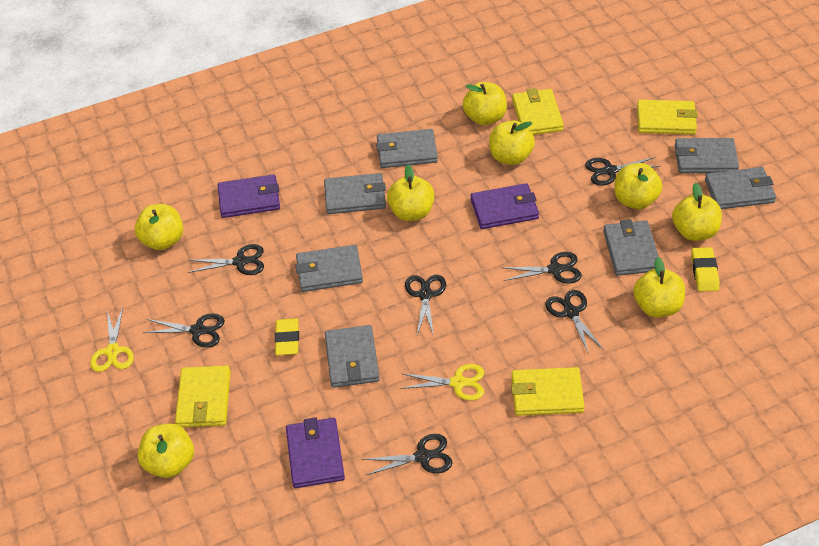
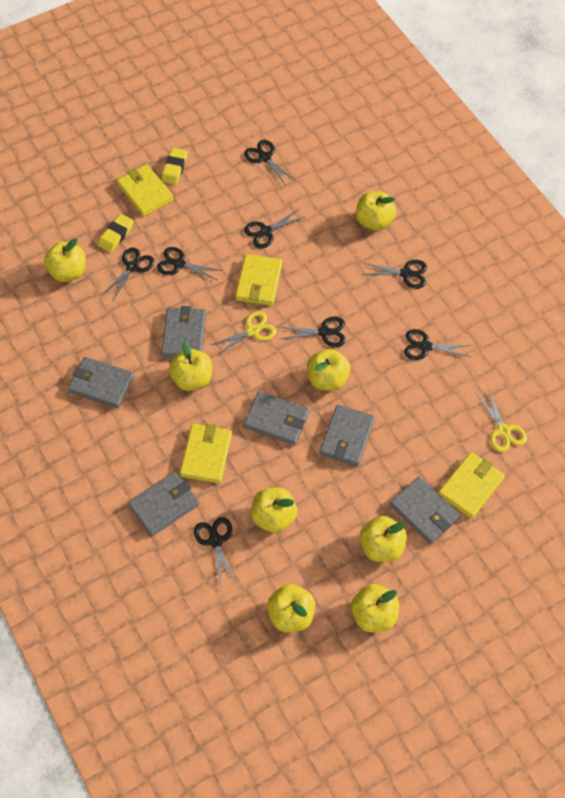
black scissors: [143,313,225,347] [188,244,264,275] [362,434,452,475] [405,275,446,336] [501,252,582,284] [545,290,604,353] [585,157,661,186] = 7 -> [101,247,155,300] [157,247,220,280] [194,517,236,588] [244,140,295,186] [244,208,305,249] [281,317,346,347] [362,260,427,289] [404,329,472,360] = 8
grey wallet: [295,245,363,292] [324,173,386,214] [325,325,380,388] [376,129,438,168] [603,219,659,276] [675,138,739,173] [705,167,776,209] = 7 -> [68,357,134,408] [128,471,199,536] [161,306,206,357] [243,391,309,445] [319,405,375,467] [390,476,460,544] = 6
purple wallet: [218,174,280,218] [286,417,345,488] [470,183,539,229] = 3 -> none = 0

